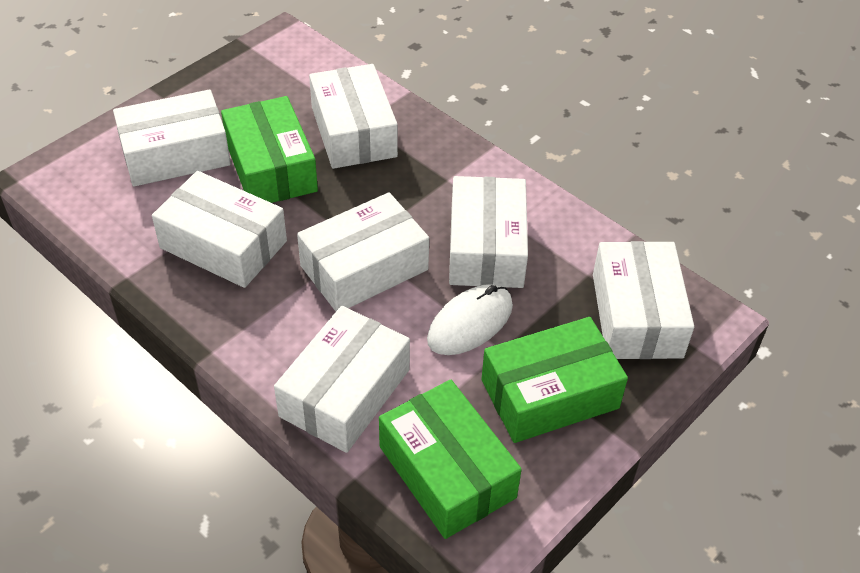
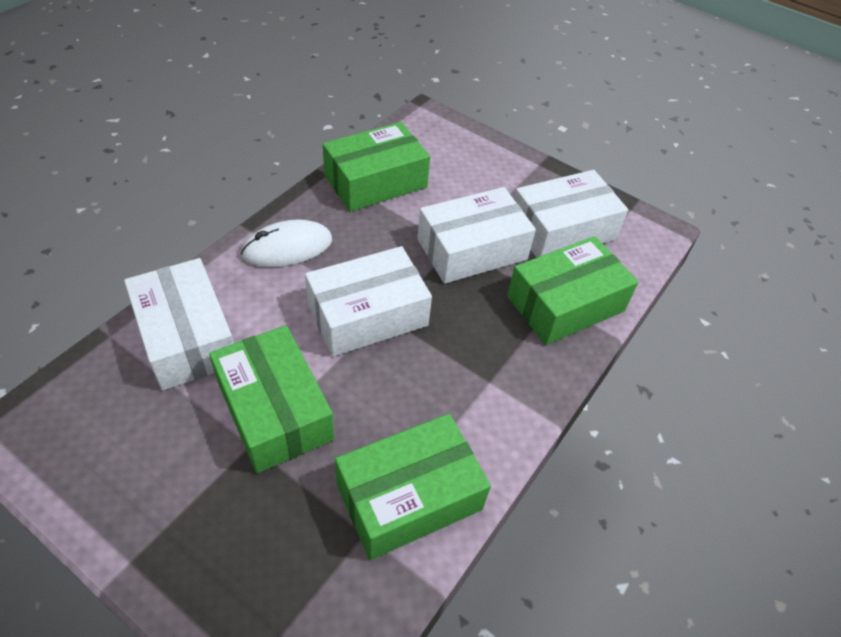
green box: [221,96,318,203] [379,380,522,539] [481,317,628,443] = 3 -> [209,325,334,473] [323,122,430,212] [335,414,491,560] [507,236,638,345] = 4
white box: [113,90,231,187] [152,171,287,288] [274,306,410,453] [297,192,429,312] [309,64,398,169] [449,176,528,288] [593,241,694,359] = 7 -> [124,258,234,391] [305,246,432,357] [417,187,536,284] [514,170,628,258] = 4

